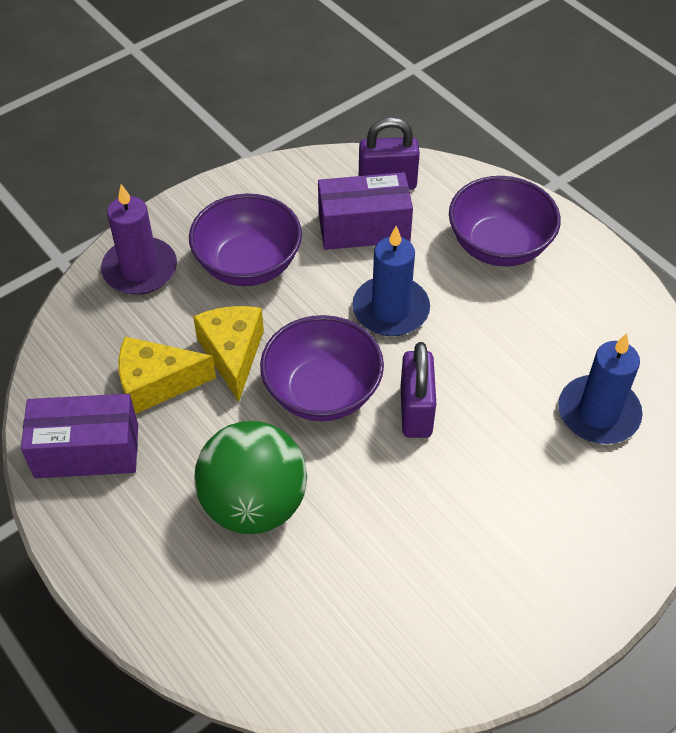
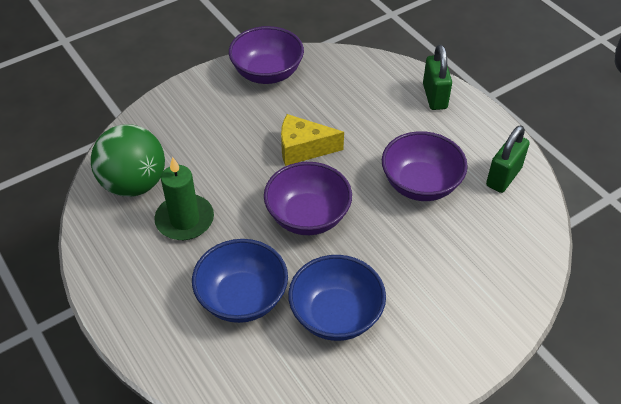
blue bowl: none = 0 -> [192,239,288,323] [288,255,386,341] = 2
blue candle: [352,226,430,336] [558,333,643,444] = 2 -> none = 0
green candle: none = 0 -> [154,157,214,240] = 1
green padlock: none = 0 -> [423,44,452,110] [486,125,530,193] = 2
purple box: [21,394,138,478] [318,172,413,250] = 2 -> none = 0
purple candle: [101,184,177,295] = 1 -> none = 0
purple padlock: [359,117,420,190] [401,342,436,438] = 2 -> none = 0
yellow cheese: [118,337,216,414] [193,306,264,402] = 2 -> [281,114,344,166] = 1

